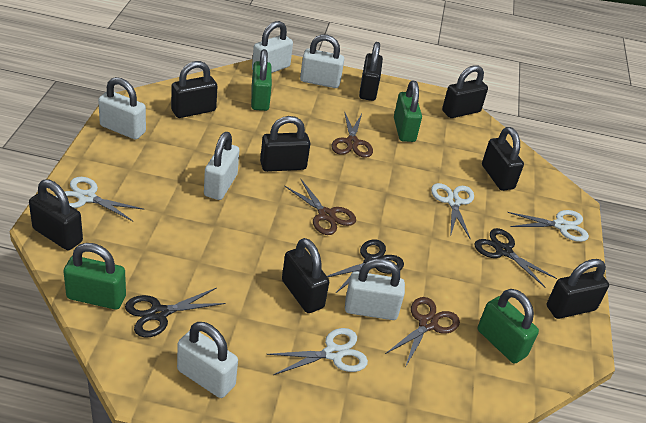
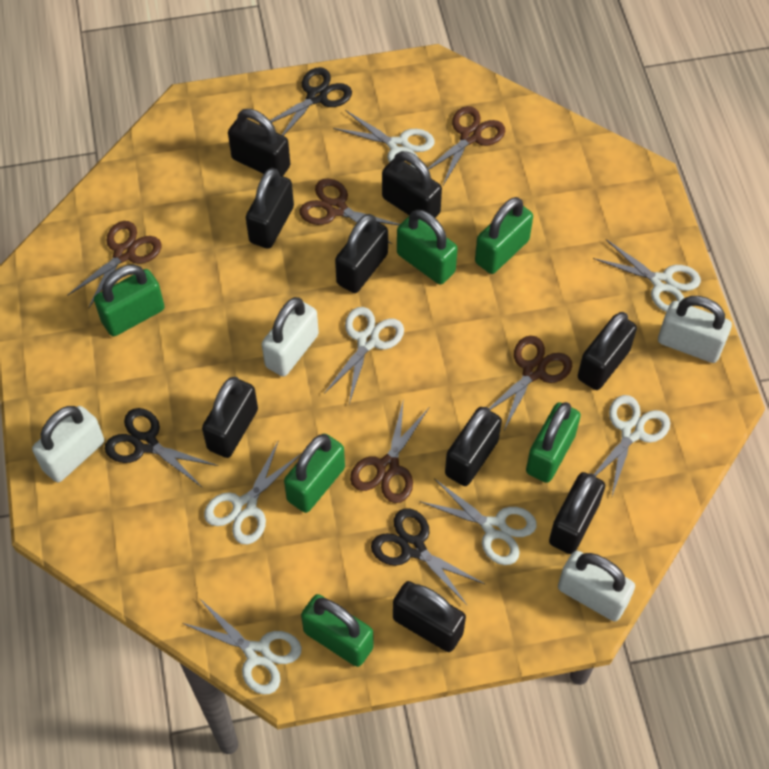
black padlock: [29,179,83,250] [171,61,217,118] [260,116,310,172] [282,238,329,313] [359,42,383,101] [442,65,488,118] [482,127,524,191] [547,259,609,319] = 8 -> [202,377,258,458] [228,109,290,176] [246,168,294,249] [335,214,388,293] [382,151,442,218] [393,581,466,652] [445,407,502,486] [549,472,605,554] [578,312,637,390] = 9
brown scissors: [285,179,356,235] [331,111,373,158] [385,297,460,366] = 3 -> [67,221,162,309] [299,179,400,244] [350,398,429,503] [428,106,505,185] [489,336,572,430] = 5
green padlock: [64,243,126,310] [251,49,272,111] [394,81,422,142] [478,289,539,363] = 4 -> [94,265,165,336] [284,434,345,513] [301,594,374,667] [397,210,458,285] [475,197,533,274] [526,402,581,483] = 6
white padlock: [98,77,146,139] [177,322,238,398] [204,132,239,200] [252,21,293,73] [300,34,344,88] [345,258,405,320] = 6 -> [32,406,104,482] [262,297,319,377] [558,551,635,621] [658,296,732,363] = 4
white scissors: [55,177,144,221] [266,328,368,375] [431,183,474,240] [507,210,589,242] = 4 -> [182,598,302,695] [204,440,302,545] [324,307,404,404] [333,110,434,168] [419,478,537,565] [593,239,701,312] [594,395,670,496] = 7

